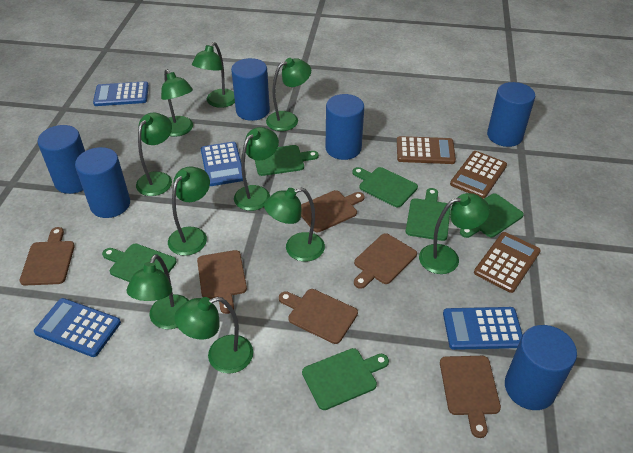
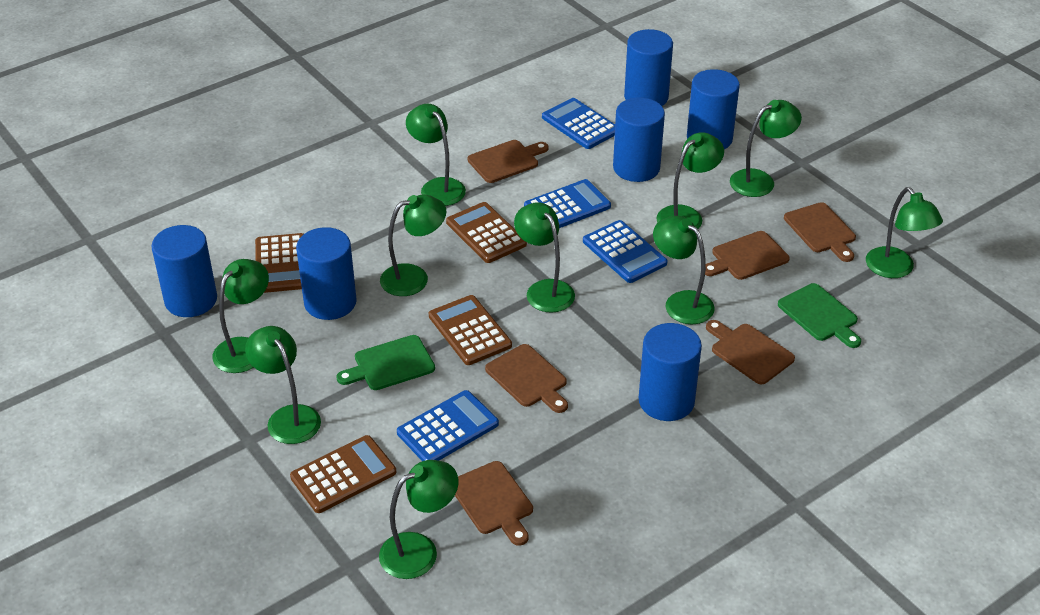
brown calculator: [397,136,456,164] [450,151,507,199] [474,232,541,293] = 3 -> [255,233,303,293] [290,435,396,513] [429,295,512,365] [446,202,527,263] = 4
green cutting board: [102,243,177,282] [255,145,319,176] [302,348,389,410] [352,167,418,207] [406,188,451,241] [460,194,524,238] = 6 -> [336,335,435,390] [778,283,861,348] = 2

